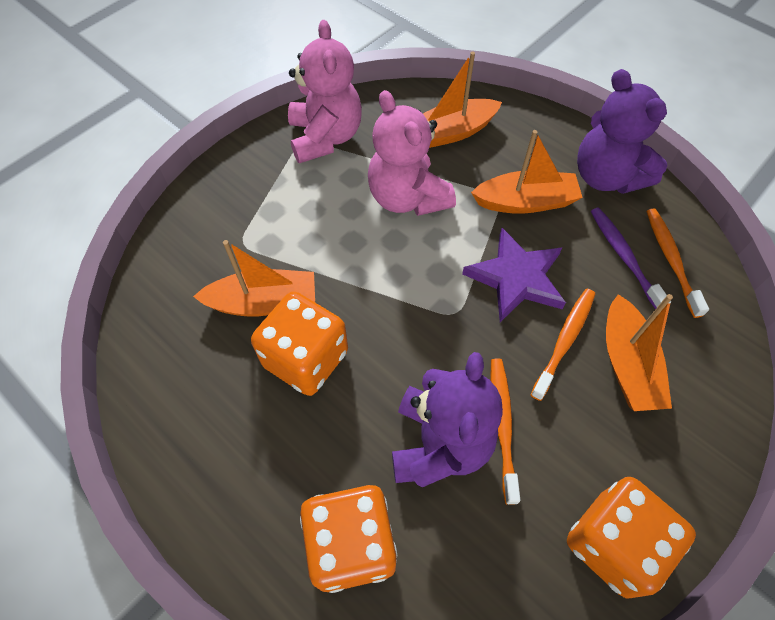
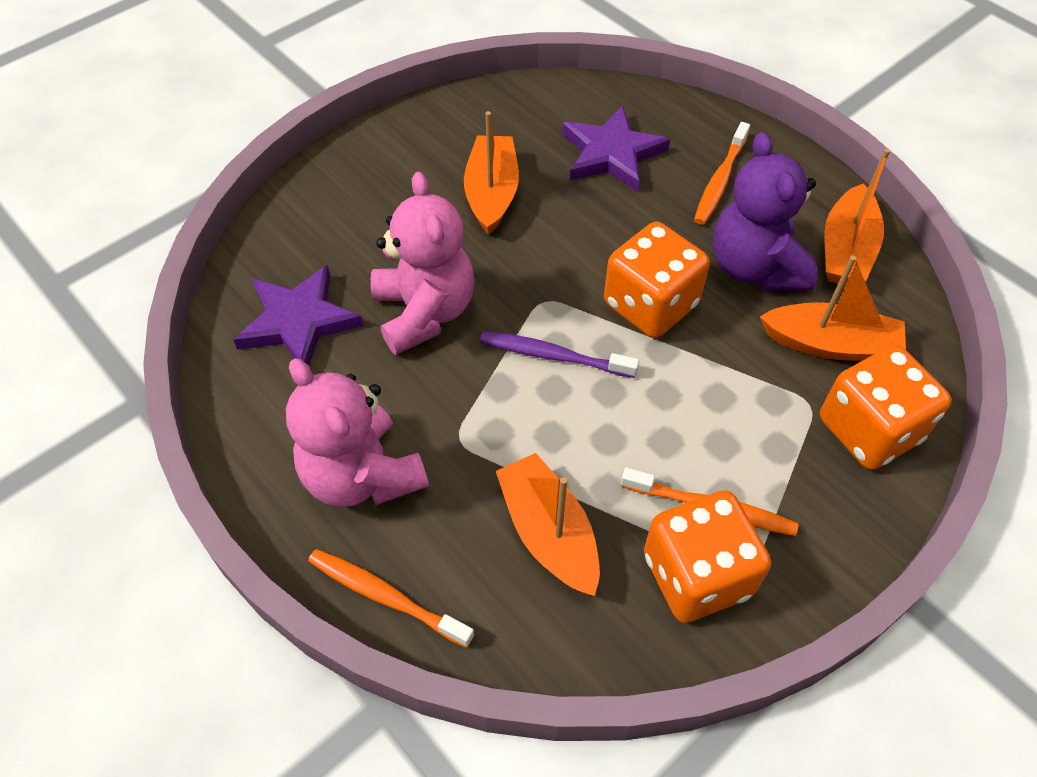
purple star: [462,228,566,322] = 1 -> [233,265,363,366] [562,105,670,192] = 2
purple teddy bear: [392,352,503,487] [577,69,667,194] = 2 -> [713,132,818,291] = 1

